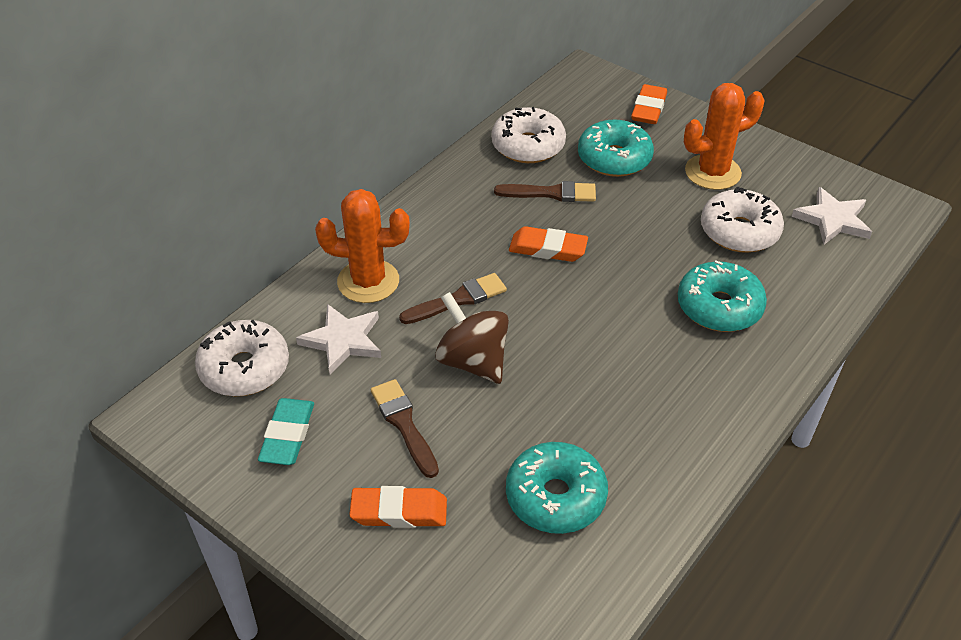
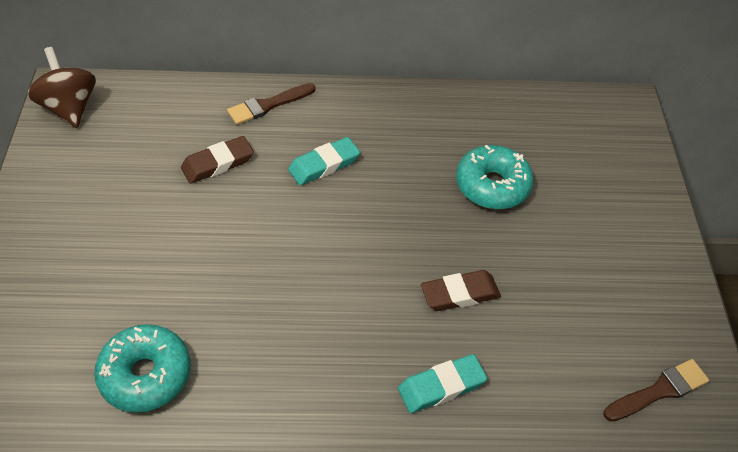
brown brush: [370,379,439,478] [399,273,507,324] [494,181,596,202] = 3 -> [227,83,316,125] [603,359,709,422] = 2
brown eraser: none = 0 -> [181,136,254,184] [421,270,501,311] = 2
orange cactus: [315,189,410,303] [684,83,764,190] = 2 -> none = 0
orange eraser: [349,486,447,528] [509,226,588,262] [631,84,667,124] = 3 -> none = 0
turquoise donut: [506,442,608,534] [578,120,654,177] [678,260,767,332] = 3 -> [94,324,191,413] [456,145,534,209] = 2
turquoise eraser: [258,398,314,465] = 1 -> [288,137,360,185] [398,354,487,413] = 2
white donut: [195,320,289,397] [491,107,566,163] [701,187,784,253] = 3 -> none = 0
white star: [296,304,381,374] [792,187,872,245] = 2 -> none = 0

